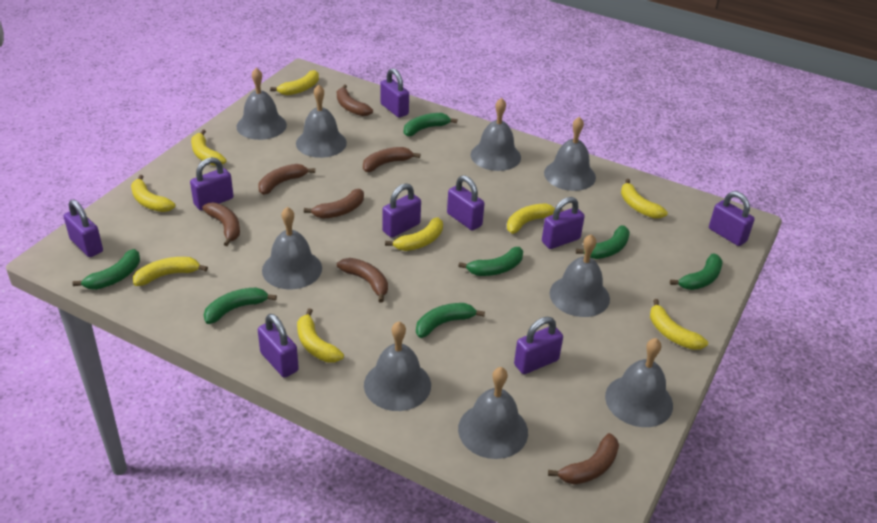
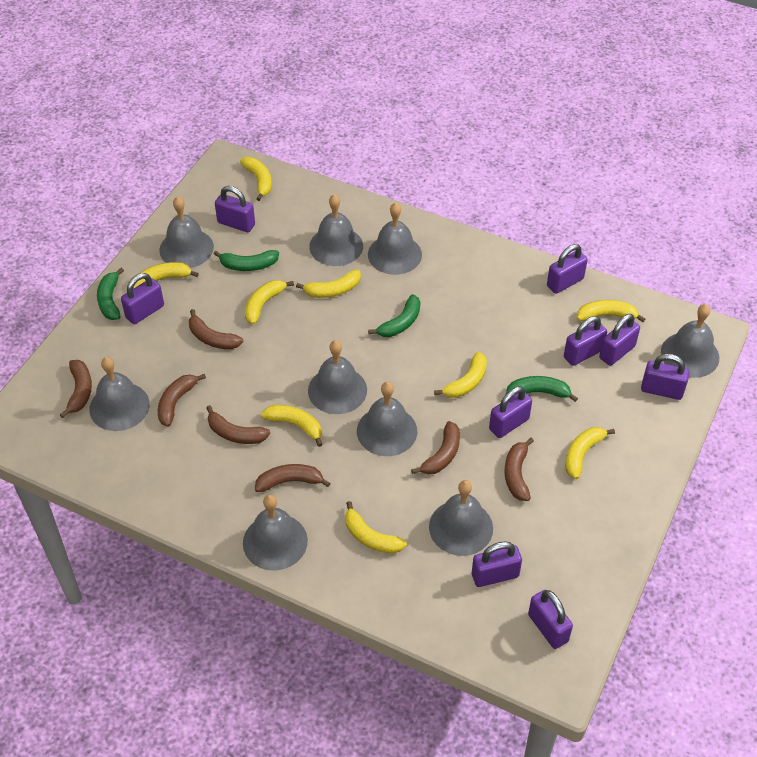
green banana: [73,249,140,290] [204,288,277,324] [404,113,457,136] [416,303,485,338] [458,247,523,276] [576,225,630,259] [670,253,723,290] = 7 -> [97,268,124,320] [214,250,279,271] [368,294,420,337] [506,376,578,402] = 4

